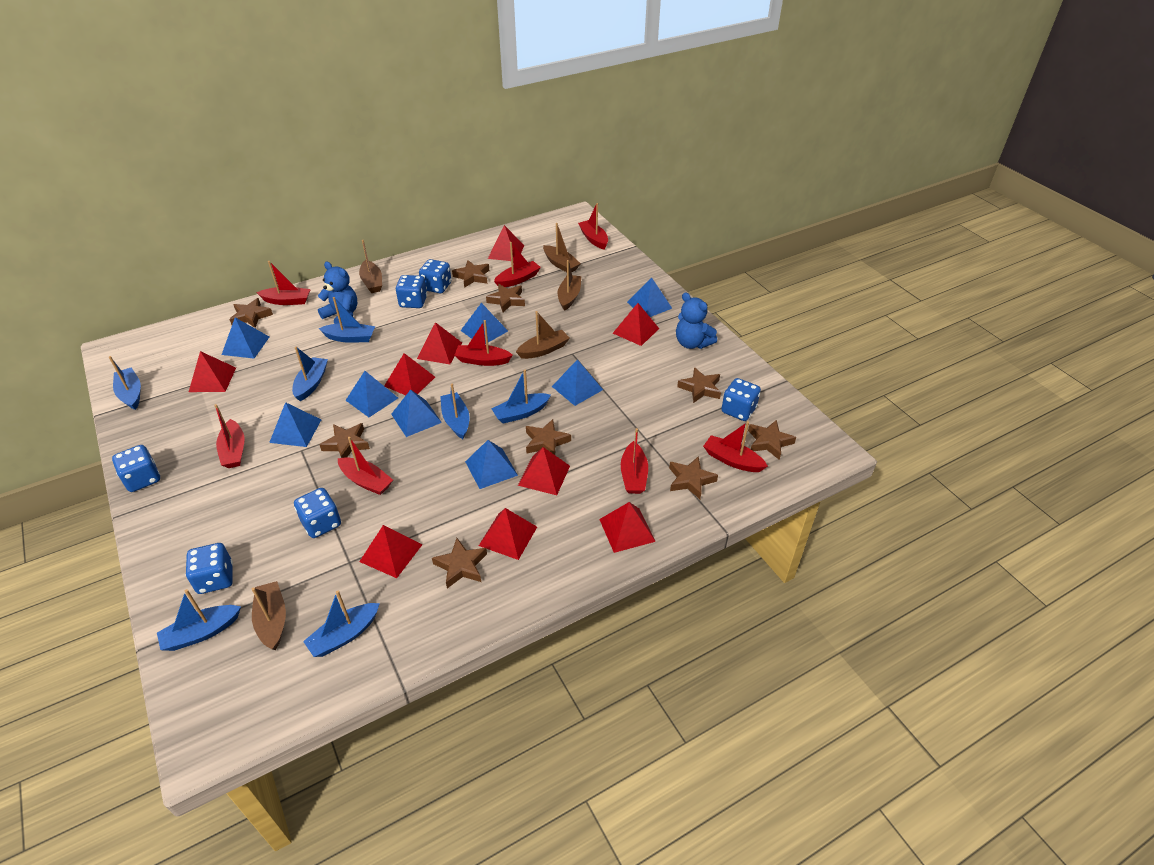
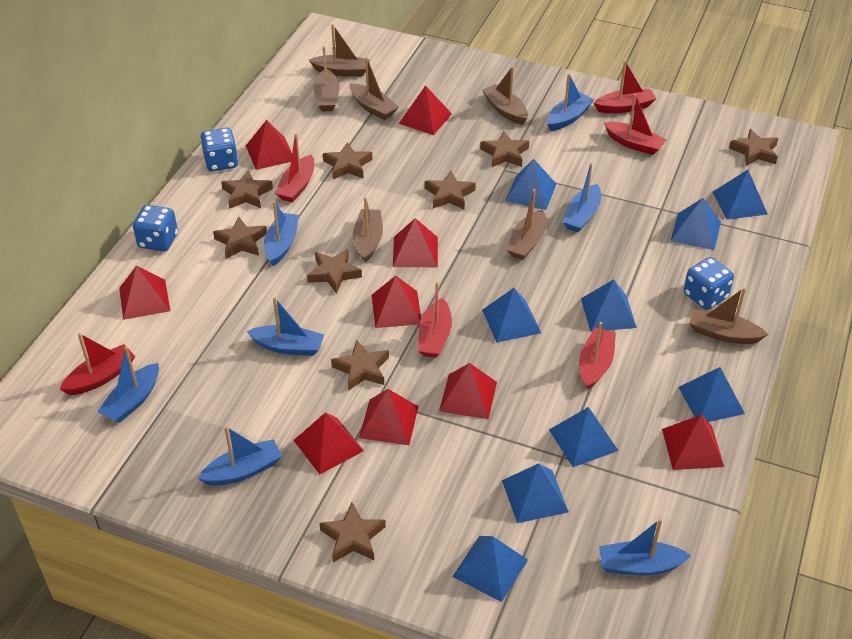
blue dice: [112,445,160,492] [186,543,233,594] [294,488,341,538] [396,275,427,308] [419,259,451,293] [721,378,761,421] = 6 -> [133,205,178,252] [200,128,238,172] [684,257,734,310] = 3
blue pyramid: [222,318,269,359] [269,402,321,447] [345,371,398,417] [391,390,442,437] [461,303,508,344] [465,440,518,489] [552,359,603,406] [627,277,672,317] = 8 -> [452,536,528,602] [482,288,541,343] [502,463,569,523] [505,159,556,210] [549,407,618,467] [581,279,637,332] [670,198,721,250] [678,367,745,422] [712,170,767,220] = 9
blue teddy bear: [318,262,357,324] [676,293,717,349] = 2 -> none = 0
brown boat: [252,581,286,650] [359,240,382,293] [516,311,570,359] [543,223,581,272] [558,260,581,311] = 5 -> [309,24,370,77] [313,46,340,112] [350,57,399,120] [353,197,383,262] [482,66,528,125] [506,189,546,260] [689,287,768,344] = 7
red boat: [214,404,245,468] [256,261,311,305] [338,437,393,495] [454,320,513,366] [494,242,541,287] [578,203,608,250] [621,428,648,494] [703,421,768,472] = 8 -> [60,333,135,395] [275,134,314,203] [418,282,452,358] [579,322,616,390] [594,61,657,113] [604,94,667,155] = 6

